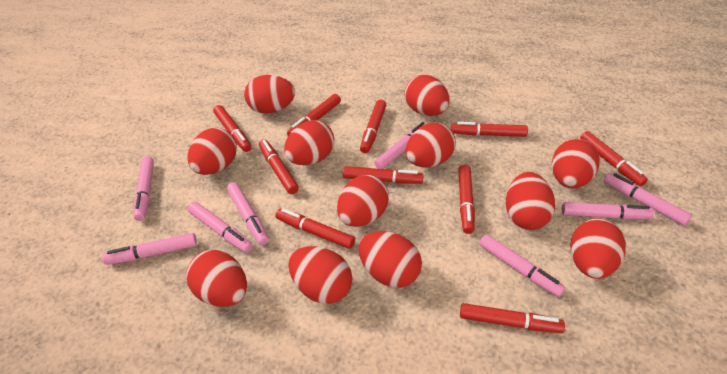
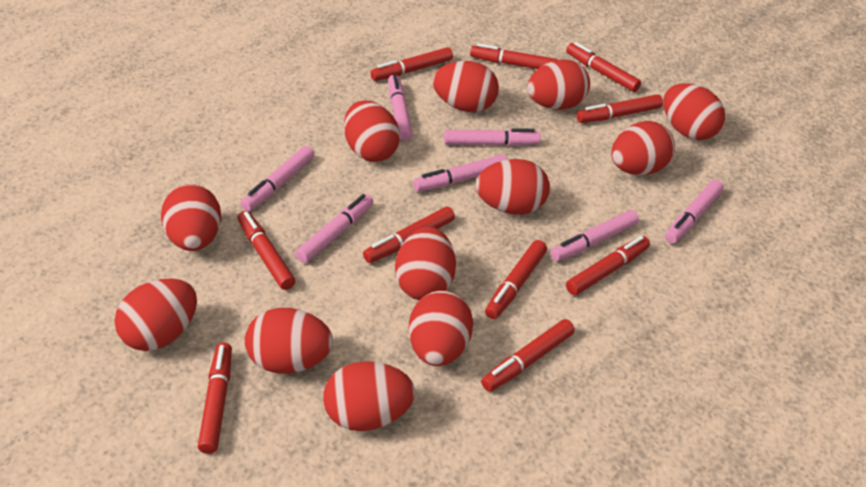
pink marker: [102,233,197,265] [134,156,154,221] [188,202,253,253] [227,182,269,245] [374,122,428,169] [479,234,566,297] [562,202,654,219] [604,173,692,225] = 8 -> [241,146,314,211] [295,194,373,263] [388,75,413,141] [413,155,507,192] [444,129,541,146] [551,210,639,261] [665,180,724,244] = 7

